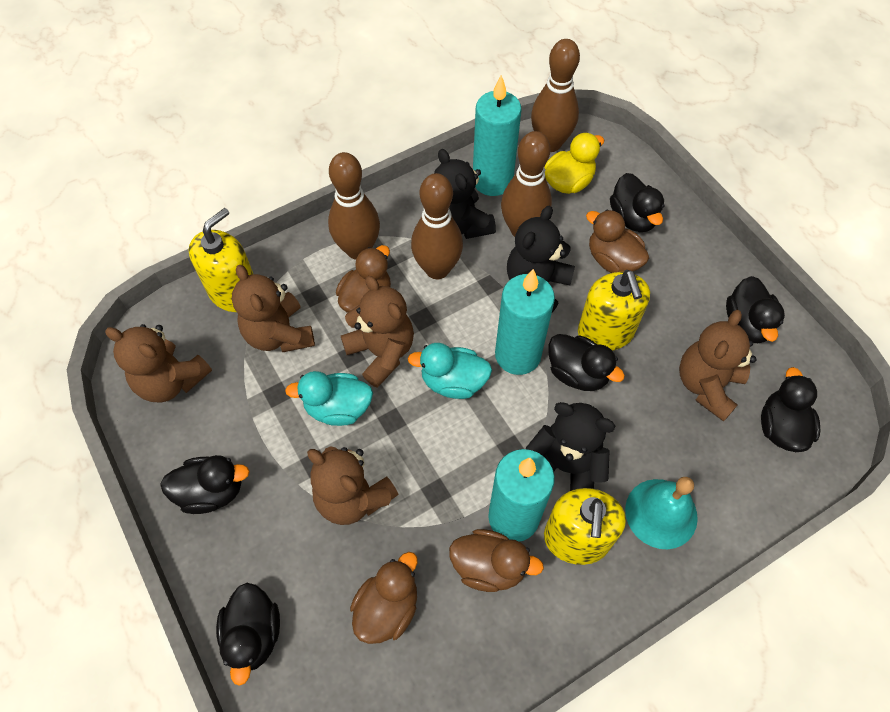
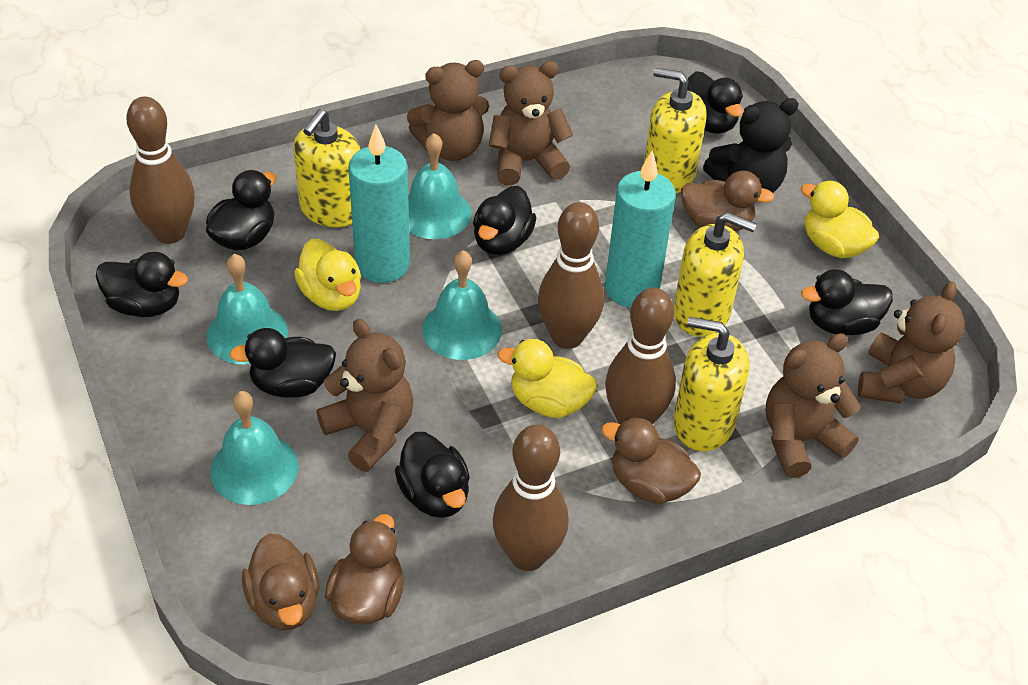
black duck: [160,455,250,514] [216,583,280,686] [548,334,625,391] [610,173,665,232] [726,276,785,343] [761,367,820,452] = 6 -> [96,252,188,317] [206,170,276,250] [229,328,336,398] [395,432,470,518] [473,186,536,255] [687,71,744,134] [801,269,893,335] = 7
black teddy bear: [434,149,496,239] [507,206,575,313] [526,402,615,491] = 3 -> [703,98,799,193] = 1
turquoise bell: [625,477,698,549] = 1 -> [206,254,288,365] [210,391,298,505] [408,133,472,239] [422,250,502,360] = 4
turquoise candle: [473,75,521,196] [488,449,555,542] [495,269,555,375] = 3 -> [348,124,410,283] [605,150,676,308] = 2
turquoise duck: [285,371,373,426] [408,343,492,399] = 2 -> none = 0
yellow duck: [545,132,604,194] = 1 -> [294,239,361,311] [498,339,597,418] [801,181,879,258] = 3
yellow soap dispenser: [189,208,253,312] [544,488,626,565] [578,270,650,351] = 3 -> [293,109,360,227] [644,68,707,193] [673,317,749,451] [674,212,757,337] = 4

